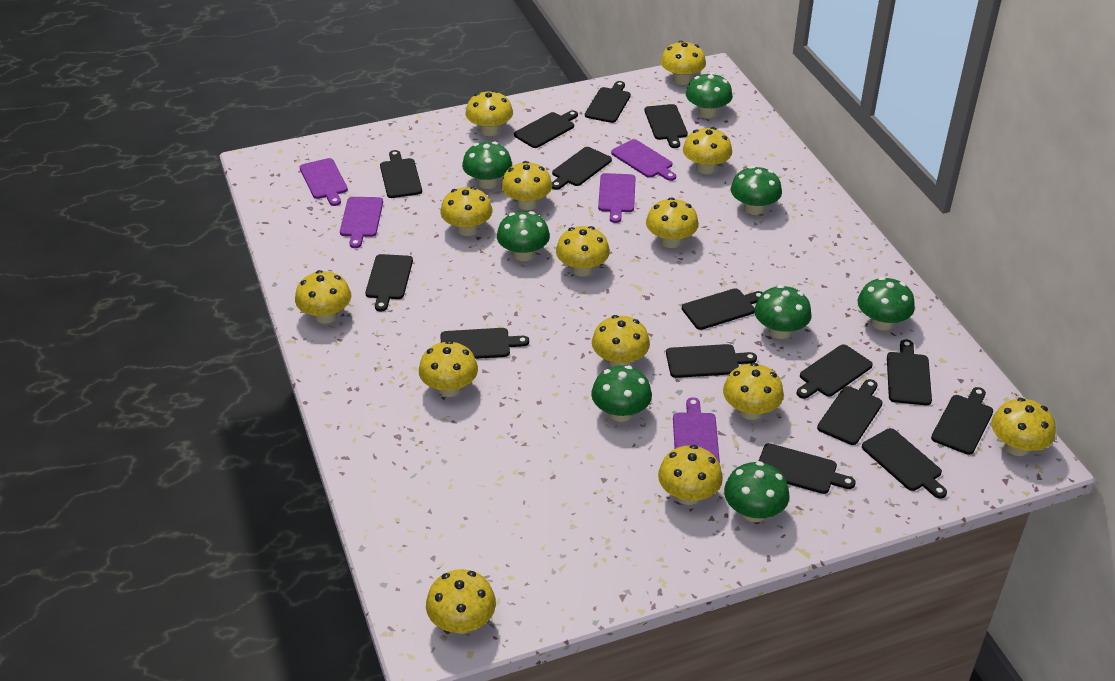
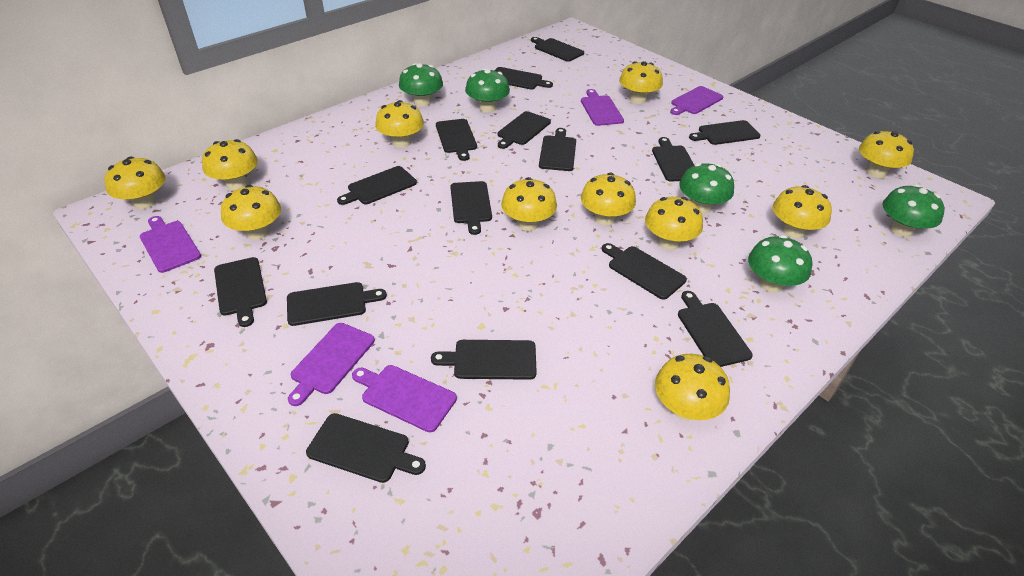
green mushroom: [462,142,512,189] [497,211,550,261] [591,365,652,422] [686,72,733,118] [724,461,789,522] [731,166,782,215] [754,285,812,339] [858,277,915,330] = 8 -> [399,63,443,107] [465,68,510,113] [680,163,734,214] [748,235,812,293] [883,184,945,237] = 5
yellow mushroom: [295,270,351,324] [419,341,478,397] [426,569,496,634] [440,187,493,236] [466,90,513,136] [501,161,552,210] [556,226,610,277] [592,315,650,367] [646,197,699,248] [658,445,723,505] [661,41,706,85] [683,127,732,174] [723,363,784,420] [991,398,1056,456] = 14 -> [105,157,166,209] [202,139,258,190] [221,185,281,240] [375,100,424,148] [501,177,557,231] [581,173,636,226] [619,61,663,104] [645,197,703,250] [655,354,730,421] [773,185,832,238] [859,131,914,178] = 11

